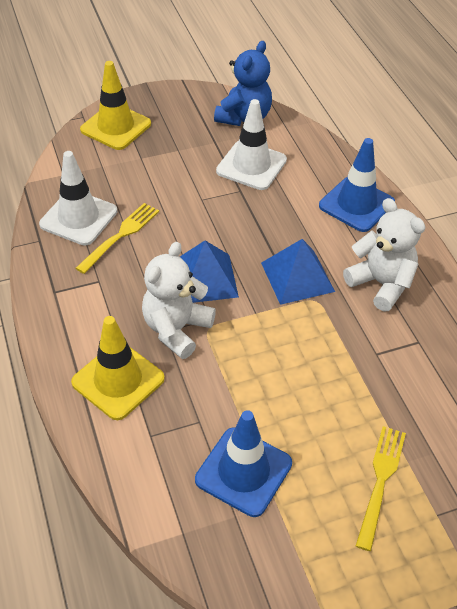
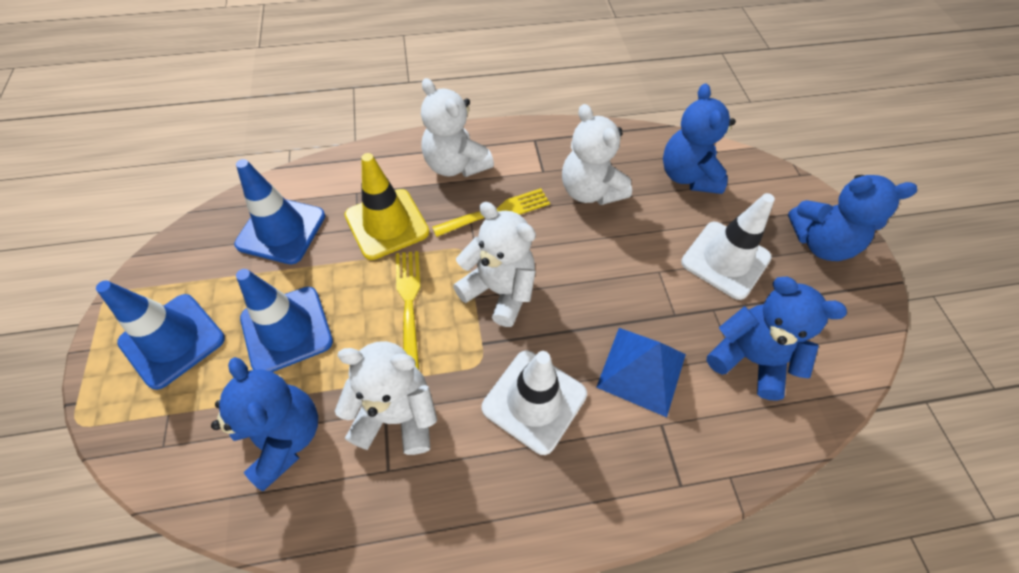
blue pyramid: [180,240,239,303] [261,239,335,305] = 2 -> [596,328,686,417] = 1
blue teddy bear: [214,41,272,126] = 1 -> [211,357,318,491] [663,84,736,194] [706,277,847,401] [788,175,917,261] = 4
blue traffic cone: [195,410,292,517] [319,138,395,232] = 2 -> [96,280,225,390] [234,159,325,264] [236,269,333,372] = 3
white teddy bear: [142,242,216,359] [343,198,425,311] = 2 -> [335,341,438,455] [421,78,494,177] [453,202,536,327] [562,104,632,205] = 4
yellow traffic cone: [71,316,165,420] [80,61,151,150] = 2 -> [345,153,429,260] = 1

